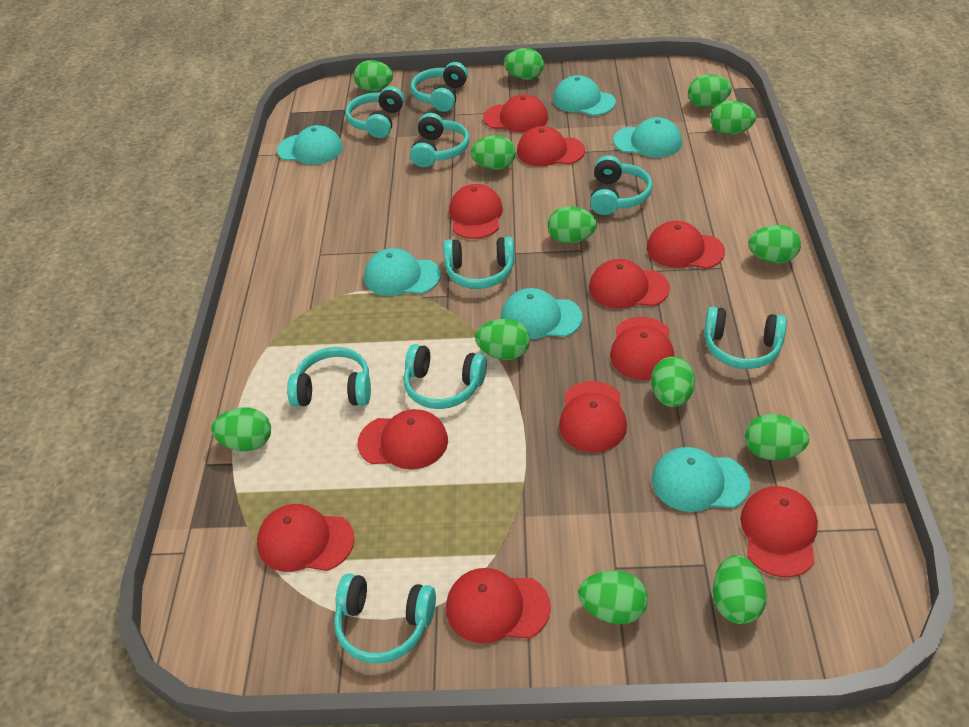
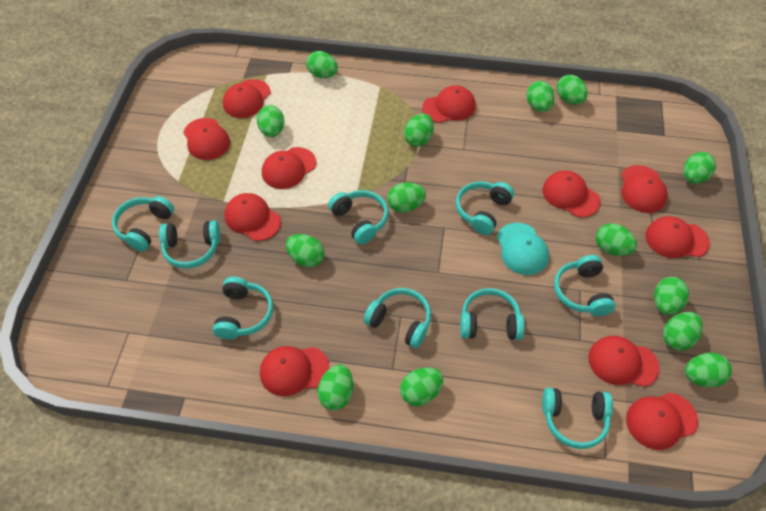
green egg: [211,407,271,451] [354,60,393,92] [471,135,516,170] [475,319,530,360] [504,48,544,80] [548,206,597,243] [578,571,648,624] [651,357,695,407] [688,74,732,108] [710,101,756,135] [713,555,767,624] [745,414,810,460] [748,225,801,264] = 13 -> [257,105,284,137] [286,234,324,267] [306,51,338,78] [317,364,353,410] [387,182,426,213] [400,367,443,406] [404,114,434,147] [527,81,554,112] [556,75,588,104] [596,223,637,256] [654,277,689,315] [663,312,703,350] [683,152,716,184] [685,353,732,388] = 14
turquoise cap: [277,125,343,165] [364,248,441,296] [501,288,583,339] [553,75,616,116] [613,117,682,158] [652,447,750,512] = 6 -> [497,223,549,275] = 1

